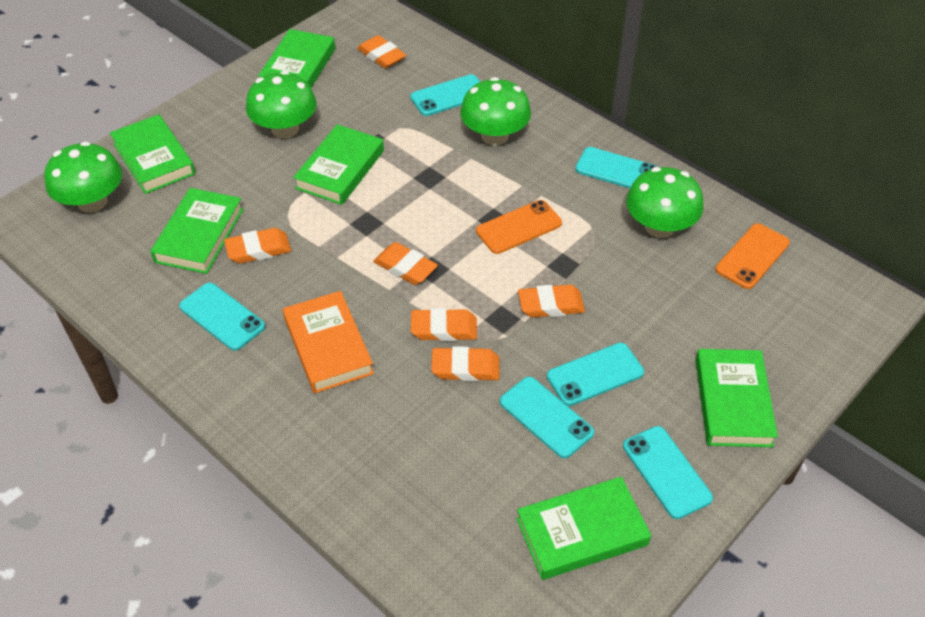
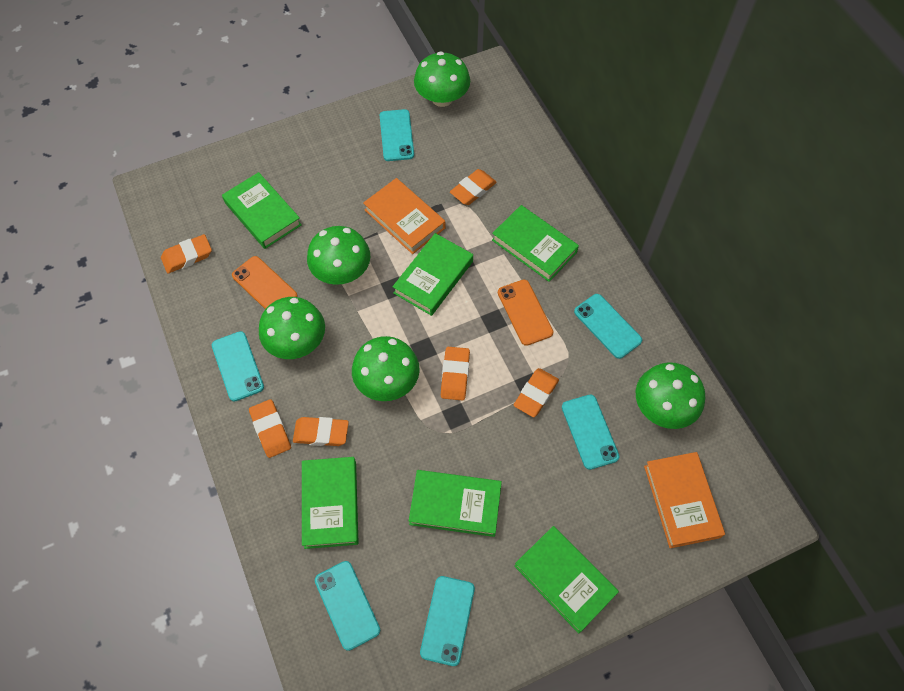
green mushroom: [44,142,122,213] [246,71,317,138] [460,77,531,145] [626,167,703,238] = 4 -> [259,297,325,359] [307,226,370,285] [352,336,420,401] [414,51,470,107] [636,362,705,429] = 5
orange book: [283,291,374,393] = 1 -> [363,178,445,254] [644,452,725,548] = 2

